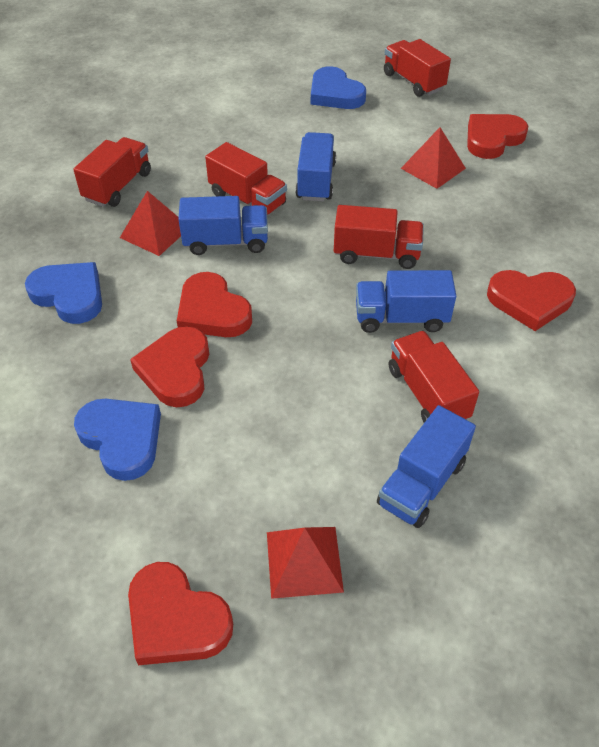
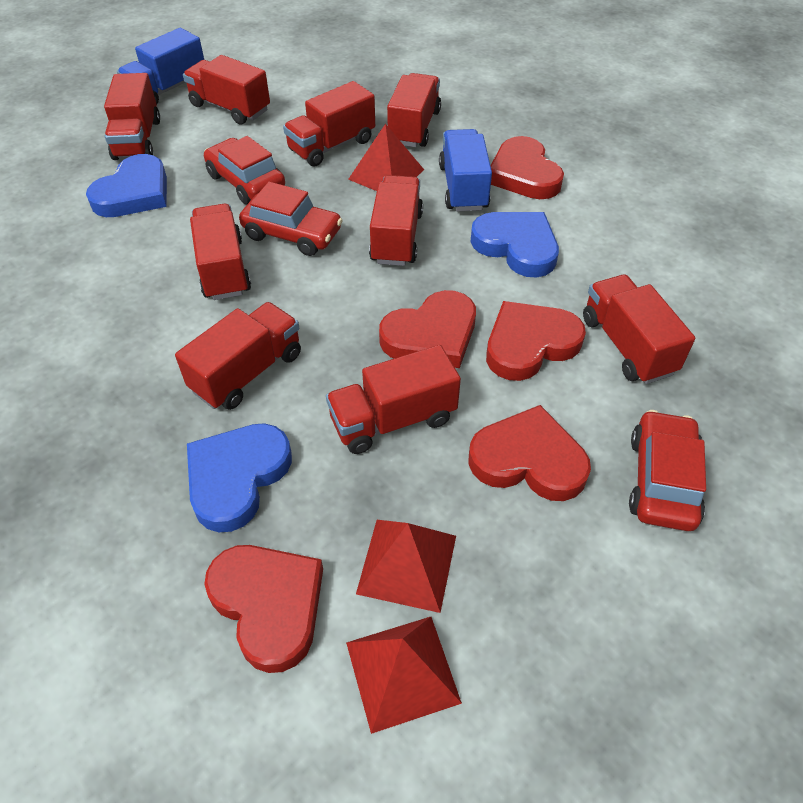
blue truck: [178,196,268,255] [296,132,336,201] [356,270,456,333] [377,405,476,528] = 4 -> [117,28,204,104] [439,129,492,211] = 2
red car: none = 0 -> [204,136,285,205] [239,182,343,256] [629,410,706,531] = 3
red truck: [73,137,151,207] [205,142,287,215] [334,205,424,269] [384,39,451,97] [389,331,479,423] = 5 -> [104,73,160,160] [175,302,301,410] [183,55,270,125] [190,204,251,300] [283,81,375,167] [326,345,461,454] [369,175,423,266] [387,73,441,147] [583,275,695,384] = 9

